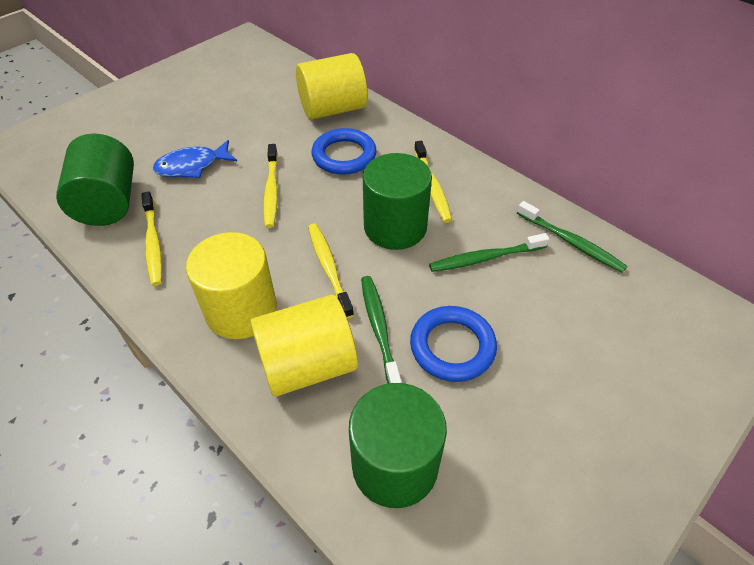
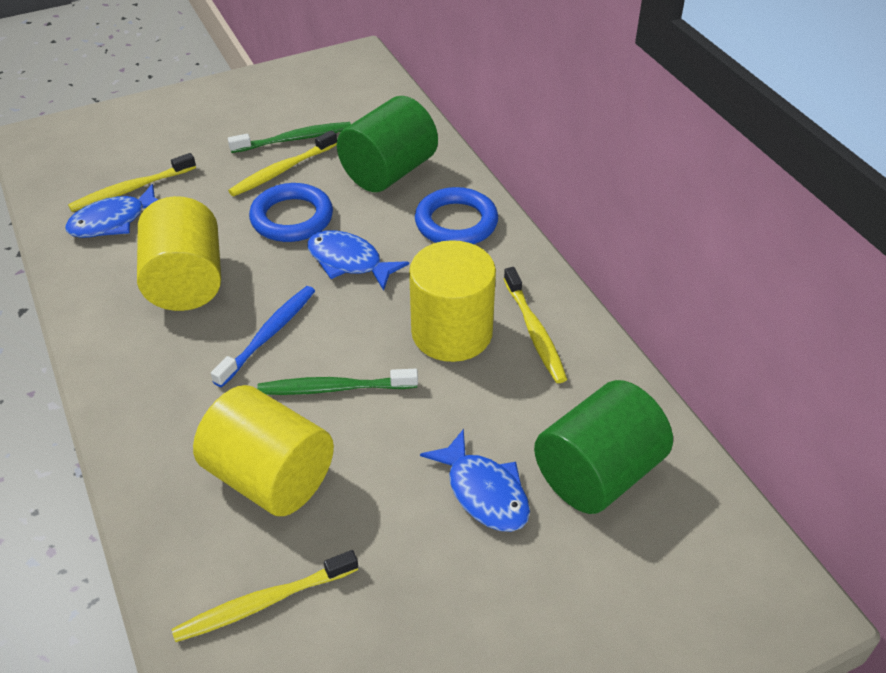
blue fish: [153,140,237,178] = 1 -> [65,184,159,238] [307,230,409,291] [420,429,530,532] = 3
blue toothbrush: none = 0 -> [211,286,315,387] = 1
green cylinder: [56,133,134,226] [349,383,447,508] [363,153,432,250] = 3 -> [337,96,438,192] [534,380,673,514] = 2
green toothbrush: [361,276,402,384] [429,233,549,272] [517,201,627,273] = 3 -> [228,122,351,153] [257,369,418,395] = 2

